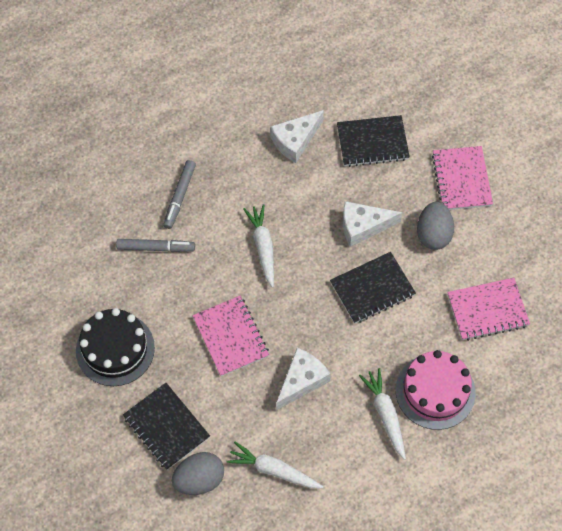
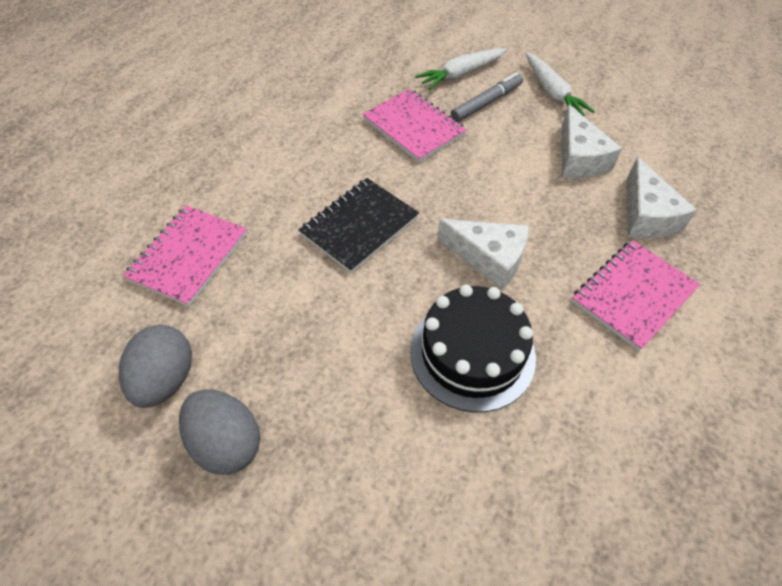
black notebook: [123,383,210,470] [330,252,416,324] [337,115,410,167] = 3 -> [299,178,419,273] = 1
grey marker: [116,239,195,252] [163,160,196,229] = 2 -> [451,72,523,122] = 1
pink cake: [396,350,475,430] = 1 -> none = 0
white carrot: [226,442,323,488] [244,204,274,288] [359,368,406,460] = 3 -> [415,48,507,90] [526,53,595,116] = 2

